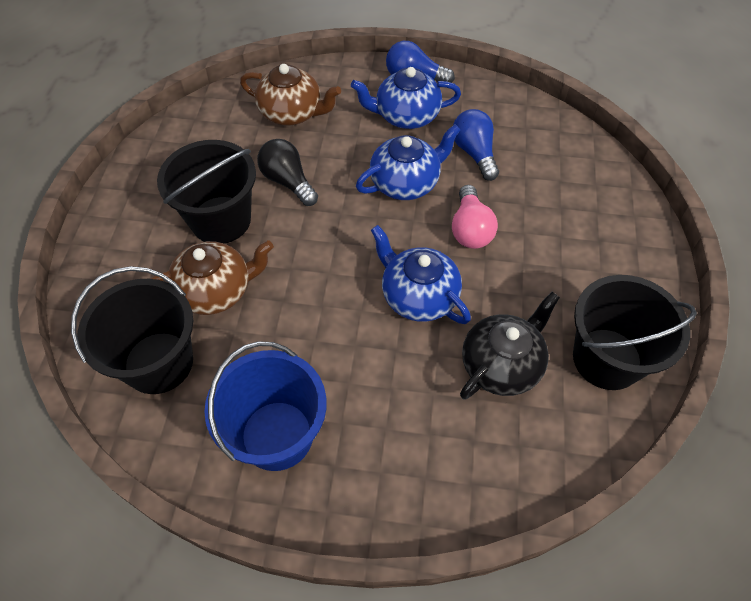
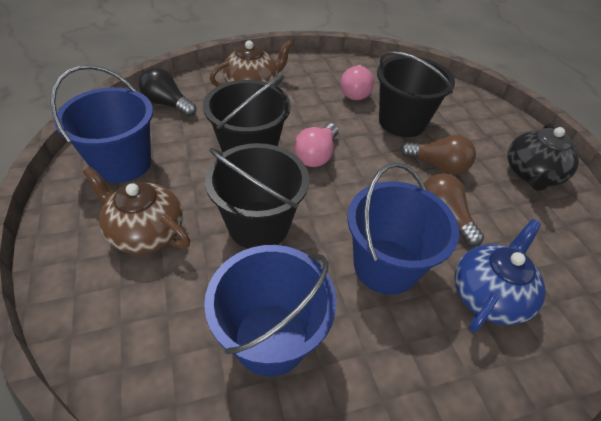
blue bucket: [204,341,327,471] = 1 -> [50,65,153,183] [204,245,337,377] [347,163,459,295] = 3
blue light bulb: [386,41,455,83] [453,109,499,181] = 2 -> none = 0
blue teapot: [351,67,461,129] [356,124,461,200] [371,225,471,324] = 3 -> [454,219,546,332] = 1
brown light bulb: none = 0 -> [400,135,476,175] [424,174,484,247] = 2
pink light bulb: [452,185,498,249] = 1 -> [294,123,338,167] [341,65,374,100] = 2

